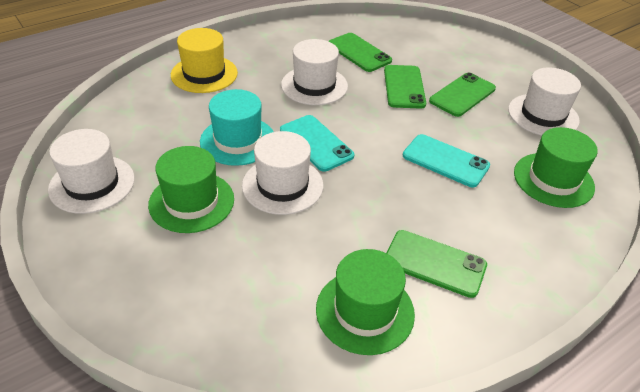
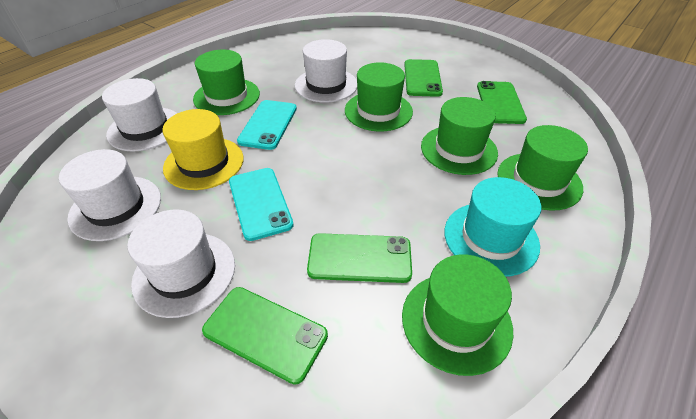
green hat: [148,146,234,233] [316,249,415,355] [514,127,598,208] = 3 -> [193,50,260,115] [345,62,413,132] [402,254,513,376] [421,97,498,175] [497,125,588,211] = 5

